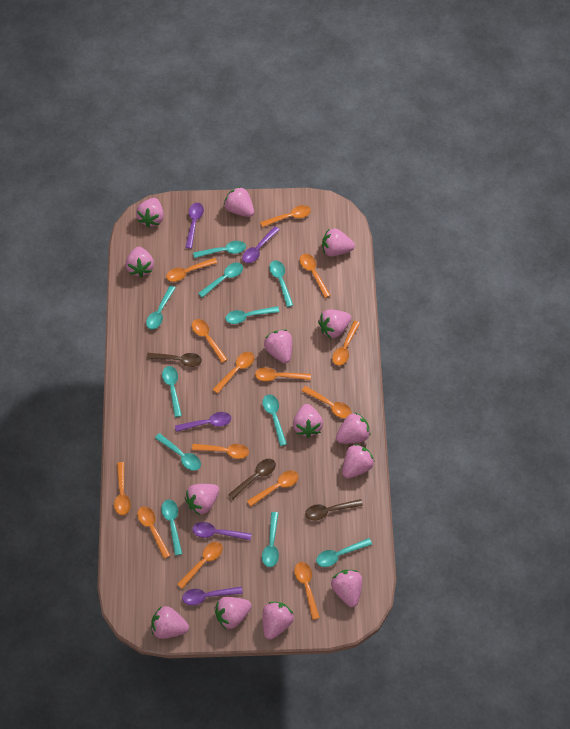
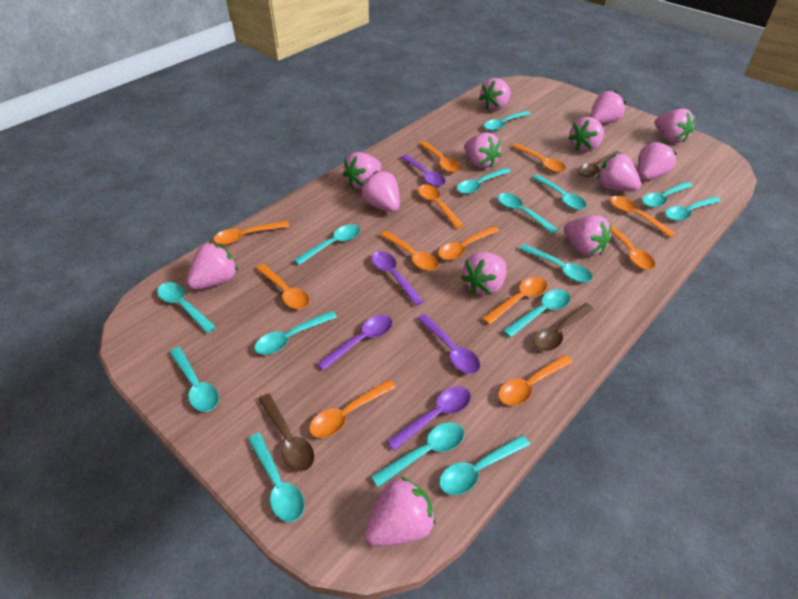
orange spoon: [114,462,131,515] [137,506,171,559] [166,258,217,282] [177,542,223,589] [192,319,228,363] [192,444,249,459] [212,352,254,394] [247,470,299,506] [255,367,311,382] [260,205,311,228] [294,562,320,620] [300,254,331,298] [302,386,351,418] [332,321,360,366] = 14 -> [213,221,290,245] [256,264,310,309] [309,380,396,438] [380,231,439,271] [418,185,464,229] [419,141,461,173] [438,226,499,260] [482,277,547,325] [498,355,573,406] [512,144,566,172] [609,222,655,270] [610,196,676,238] = 12
pink strawberry: [125,247,154,278] [136,198,164,228] [151,606,189,639] [185,484,219,515] [214,597,252,629] [224,186,254,217] [262,602,294,640] [264,330,292,364] [293,404,323,438] [318,309,351,338] [322,228,355,257] [331,570,362,607] [336,412,371,444] [342,444,374,479] = 14 -> [187,242,238,290] [342,152,382,189] [361,171,400,212] [365,476,436,547] [461,252,506,295] [465,132,502,169] [479,78,511,111] [564,215,612,256] [568,117,604,152] [590,91,626,124] [597,154,641,192] [638,142,677,180] [655,108,696,143] = 13
turquoise spoon: [146,285,176,330] [155,433,201,471] [161,499,182,556] [162,366,182,417] [193,241,246,258] [198,262,243,298] [225,306,279,324] [262,512,279,567] [263,394,287,446] [269,260,293,307] [316,538,372,567] = 11 -> [157,282,216,333] [169,347,219,412] [248,433,305,522] [254,311,337,355] [294,224,360,265] [371,423,464,487] [439,435,530,495] [457,168,511,194] [484,111,531,131] [498,193,558,234] [503,289,571,338] [520,244,593,283] [532,174,587,210] [642,182,693,208] [665,196,721,221] = 15

